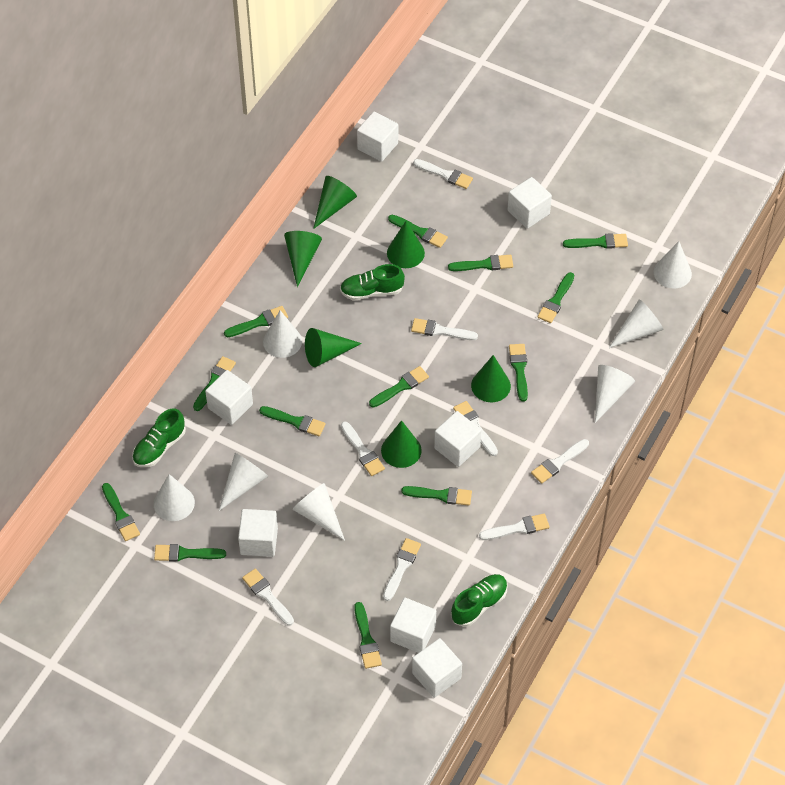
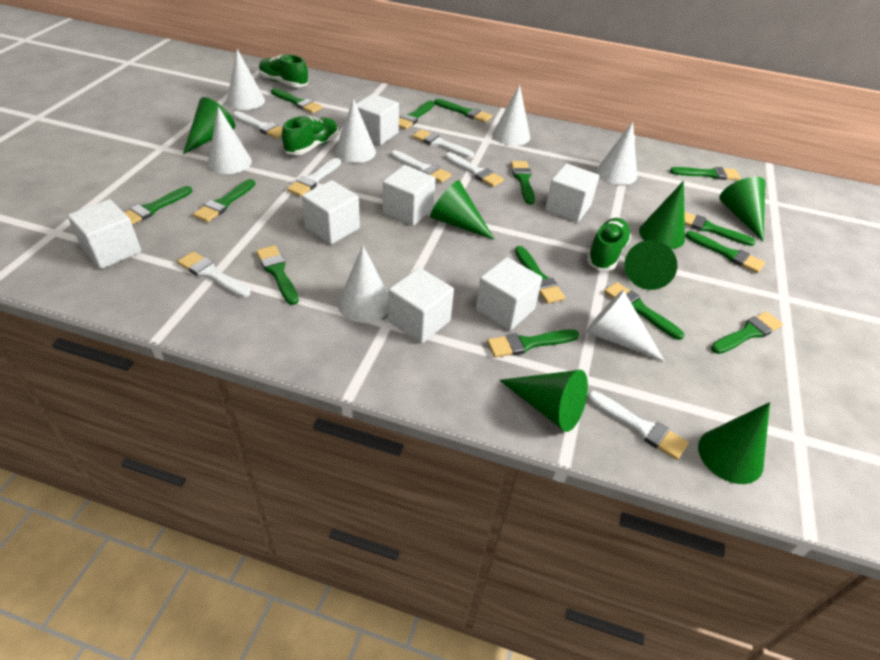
green brush: [102,483,140,541] [154,544,226,562] [193,356,236,411] [224,306,288,337] [259,406,326,436] [354,602,382,669] [369,366,429,408] [388,215,448,248] [401,486,472,506] [448,255,513,271] [509,344,528,402] [537,272,574,323] [563,233,628,249] = 13 -> [124,186,192,225] [193,179,255,222] [256,245,299,305] [271,88,323,113] [399,100,434,130] [434,99,492,123] [487,329,579,358] [511,161,535,205] [515,246,565,304] [604,282,684,340] [670,167,740,180] [684,211,756,246] [685,231,765,273] [711,312,783,354] = 14
green cone: [284,231,322,287] [305,328,362,367] [313,176,357,229] [381,420,422,468] [387,221,425,268] [471,355,511,402] = 6 -> [183,97,235,154] [430,180,495,240] [499,370,588,432] [624,240,677,290] [639,181,685,249] [698,402,770,484] [719,177,765,241] = 7
white brush: [242,568,294,626] [341,421,385,476] [383,538,421,601] [411,318,478,340] [413,159,473,189] [453,401,498,456] [479,513,550,540] [531,439,589,484] = 8 -> [177,251,251,298] [233,111,283,139] [287,158,341,197] [391,150,451,183] [413,129,474,158] [445,152,504,187] [587,391,689,460] = 7

